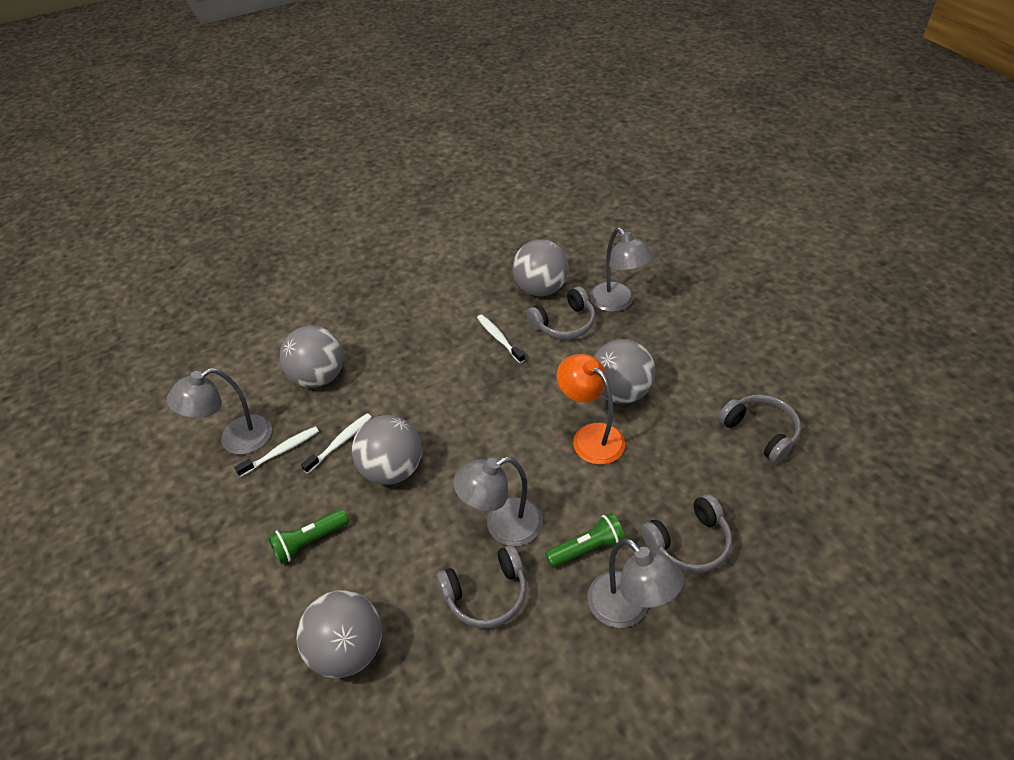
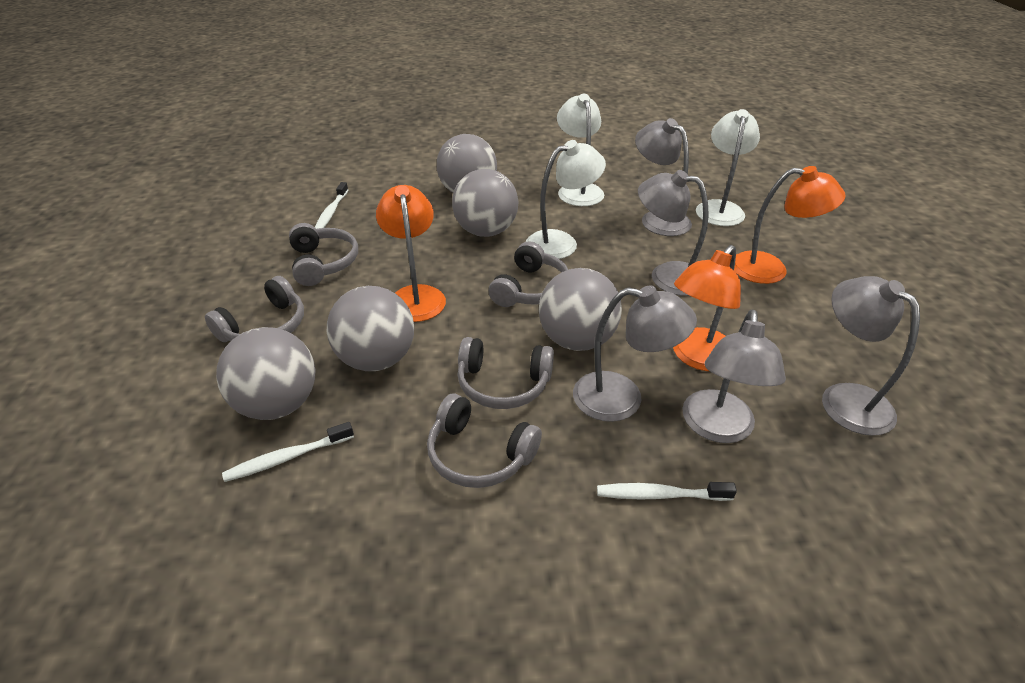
green flashlight: [268,509,349,564] [545,513,626,568] = 2 -> none = 0
grey headphones: [437,545,526,628] [526,287,595,339] [641,494,732,573] [718,395,801,464] = 4 -> [205,276,304,342] [289,223,358,286] [427,393,542,488] [457,337,554,409] [488,241,568,307] = 5
grey lamp: [166,368,272,454] [453,457,543,546] [587,538,684,628] [590,228,654,312] = 4 -> [573,285,697,422] [635,118,692,236] [638,170,709,296] [682,309,786,443] [822,276,920,436] = 5
orange lamp: [557,354,625,465] = 1 -> [376,185,446,322] [673,245,741,371] [734,166,846,284] = 3
white lamp: none = 0 -> [526,140,606,259] [557,94,604,206] [696,109,760,226] = 3

